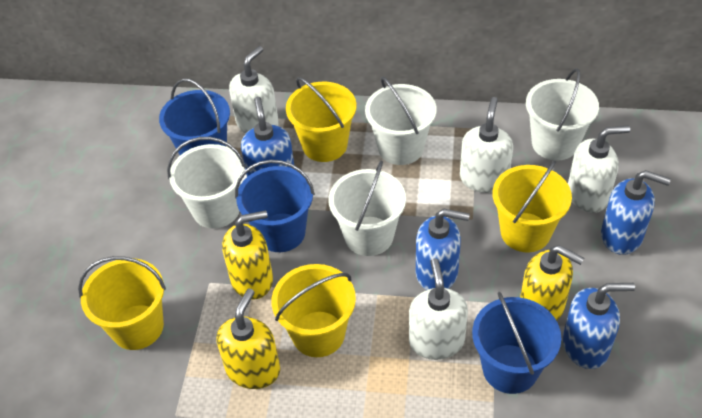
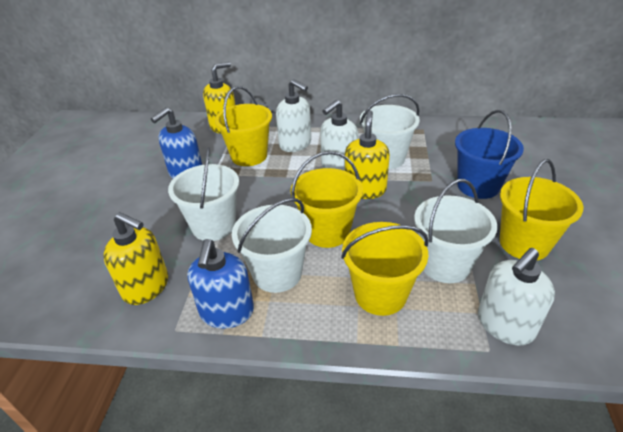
blue bucket: [159,78,230,155] [235,160,315,252] [472,292,561,394] = 3 -> [455,110,524,199] = 1
blue soap dispenser: [241,97,294,177] [416,209,470,290] [563,283,635,369] [601,170,671,255] = 4 -> [151,107,202,179] [187,239,254,329] = 2
white soap dispenser: [229,46,279,134] [409,258,468,360] [460,97,513,193] [568,125,630,213] = 4 -> [276,79,311,152] [320,100,358,171] [478,248,555,346] = 3

